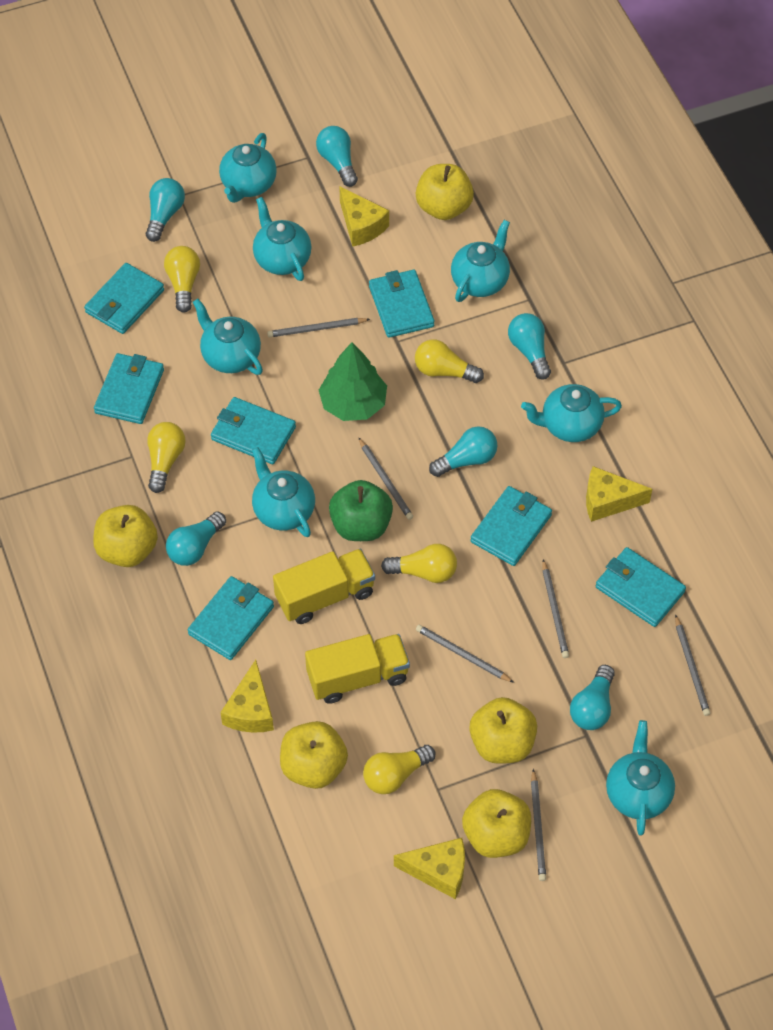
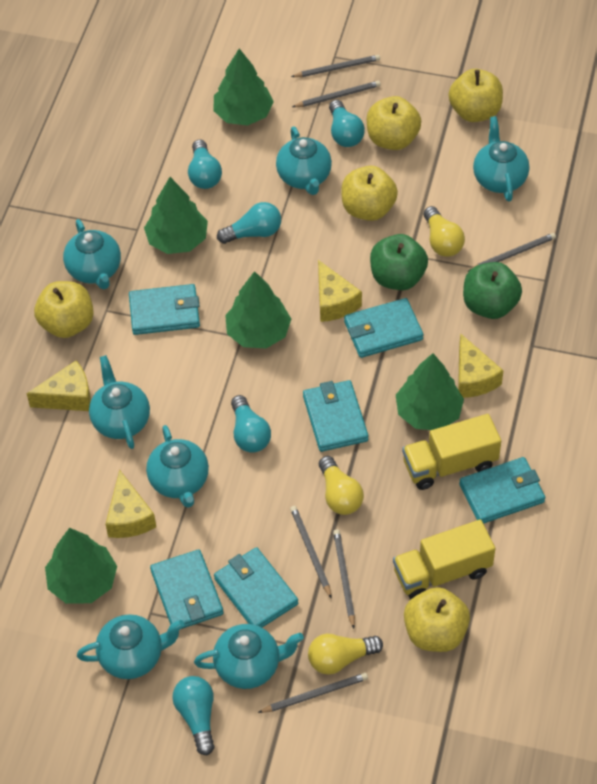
green apple: [329,480,393,541] = 1 -> [370,234,428,290] [463,262,522,319] = 2
green tree: [319,342,387,421] = 1 -> [45,528,117,604] [144,177,208,254] [213,49,274,125] [225,271,291,348] [396,353,464,430] = 5
turquoise light bulb: [146,178,185,242] [166,511,226,566] [316,126,358,187] [429,426,497,477] [508,313,551,380] [570,665,615,730] = 6 -> [172,676,215,756] [188,140,222,189] [217,202,281,244] [231,395,271,453] [329,100,365,147] = 5
turquoise wallet: [84,263,164,334] [94,353,164,424] [188,576,274,660] [211,397,296,464] [369,270,434,338] [470,486,552,566] [596,547,686,627] = 7 -> [129,284,200,335] [150,549,224,629] [214,547,298,628] [303,380,368,452] [344,298,424,358] [459,457,546,524] = 6
yellow light bulb: [147,422,186,493] [164,246,200,313] [363,745,436,794] [381,544,457,583] [415,339,484,383] = 5 -> [308,634,383,675] [319,456,364,515] [424,206,465,257] = 3

